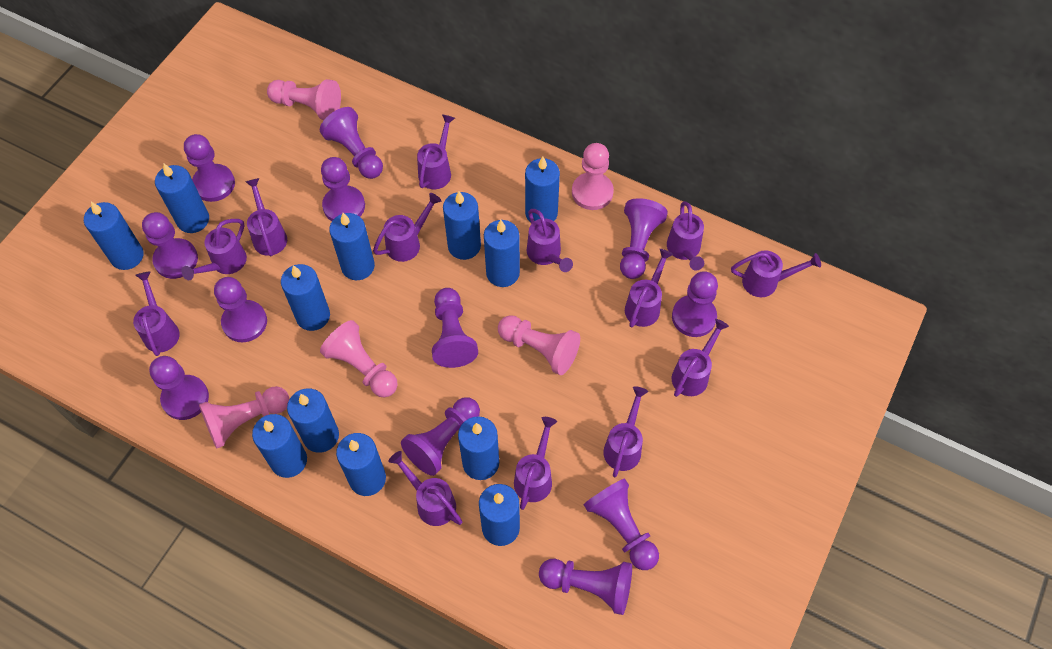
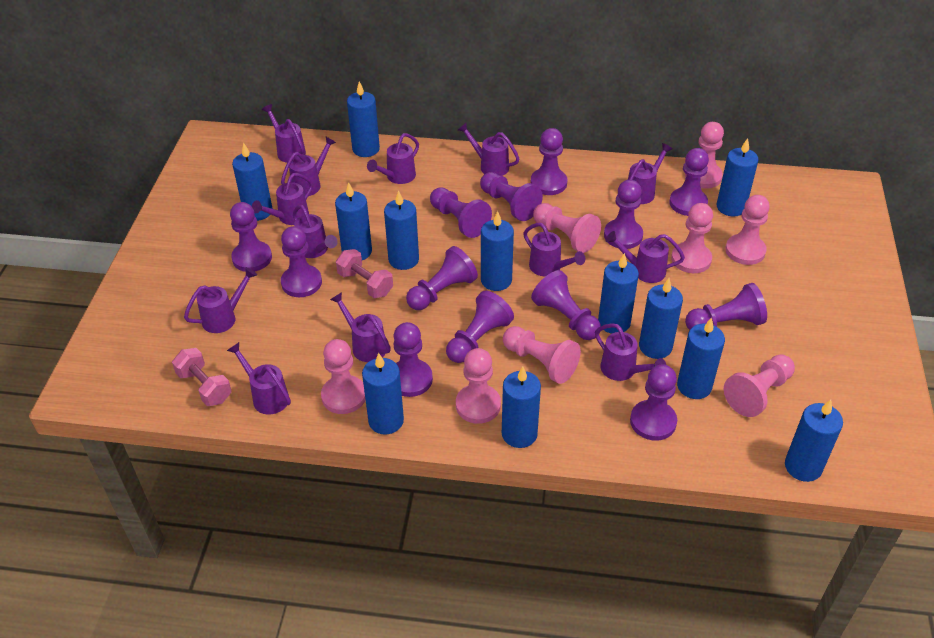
pink dumbbell: none = 0 -> [172,348,232,406] [336,249,393,298] = 2
pink pawn: [199,386,289,449] [267,79,341,120] [320,320,398,398] [498,315,580,375] [572,143,614,210] = 5 -> [321,339,365,414] [456,348,501,424] [503,326,581,384] [533,203,601,253] [671,203,713,273] [685,122,724,189] [724,354,795,417] [725,195,770,265] = 8
purple pawn: [142,212,198,279] [149,356,209,420] [184,134,235,202] [214,277,267,342] [320,107,383,179] [321,157,365,221] [401,397,480,476] [432,288,478,368] [539,559,632,615] [584,478,659,570] [620,198,668,279] [672,271,718,337] = 12 -> [230,202,272,272] [281,226,322,297] [394,322,433,397] [406,246,478,310] [430,187,492,238] [446,291,514,363] [480,172,543,221] [531,128,567,195] [531,270,601,340] [604,180,643,249] [630,364,677,441] [669,148,709,216] [685,283,767,330] = 13

